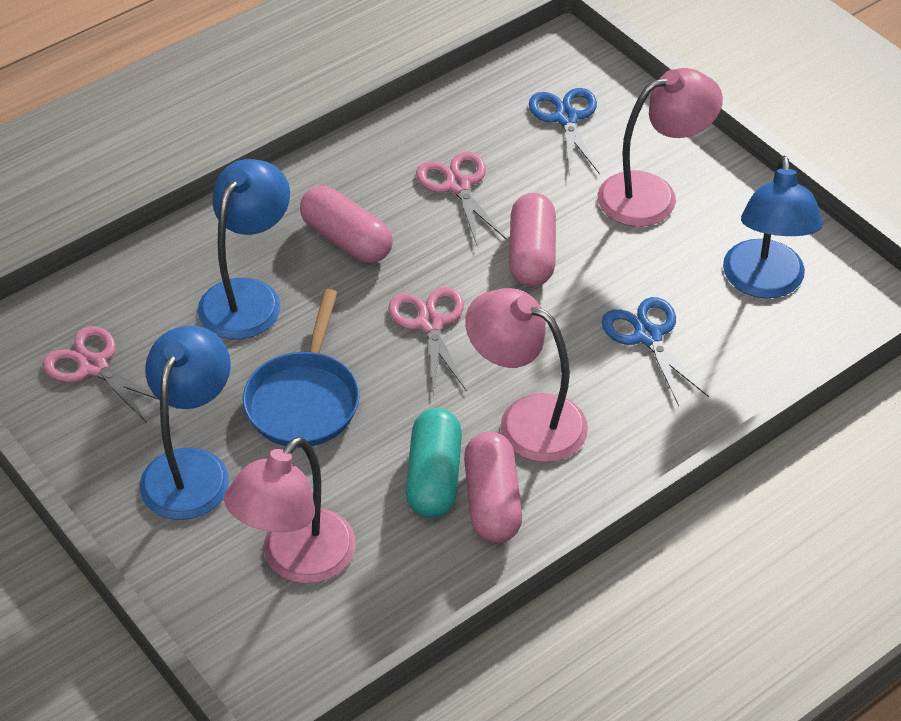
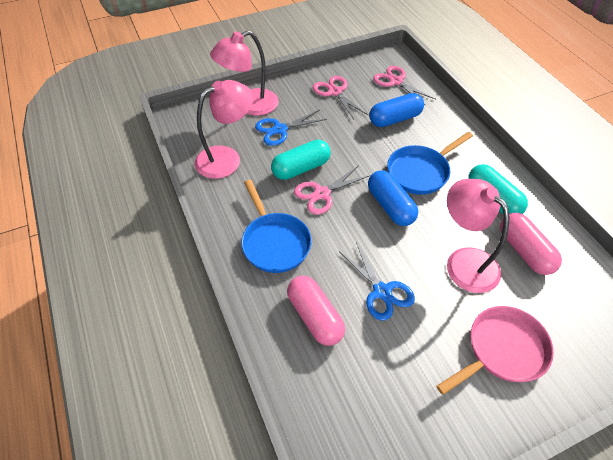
blue capsule: none = 0 -> [368,170,418,226] [369,93,424,127] = 2
blue lamp: [140,325,231,520] [198,159,290,339] [723,156,823,298] = 3 -> none = 0
blue pan: [243,289,360,448] = 1 -> [241,180,312,273] [387,132,473,195] = 2
pink capsule: [300,186,393,263] [464,431,522,543] [509,193,556,287] = 3 -> [287,276,345,346] [500,213,562,275] = 2
pink pan: none = 0 -> [436,306,554,395] = 1
turquoise capsule: [406,408,462,518] = 1 -> [271,140,331,180] [468,164,528,214] = 2

